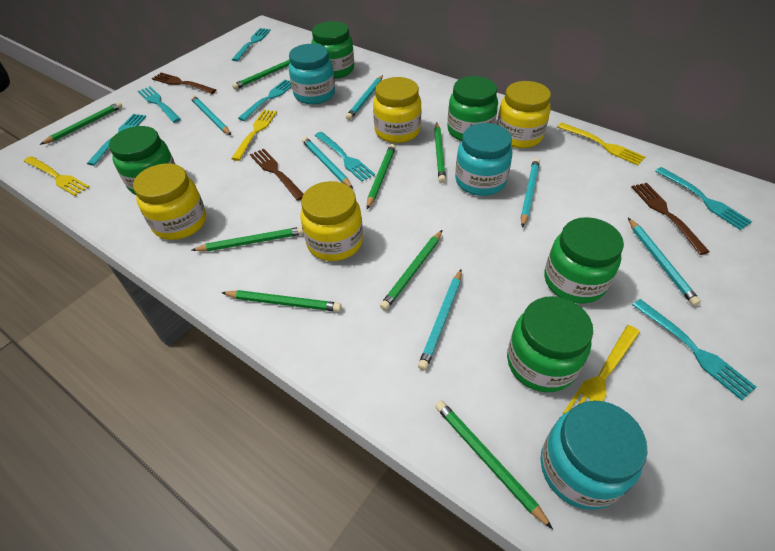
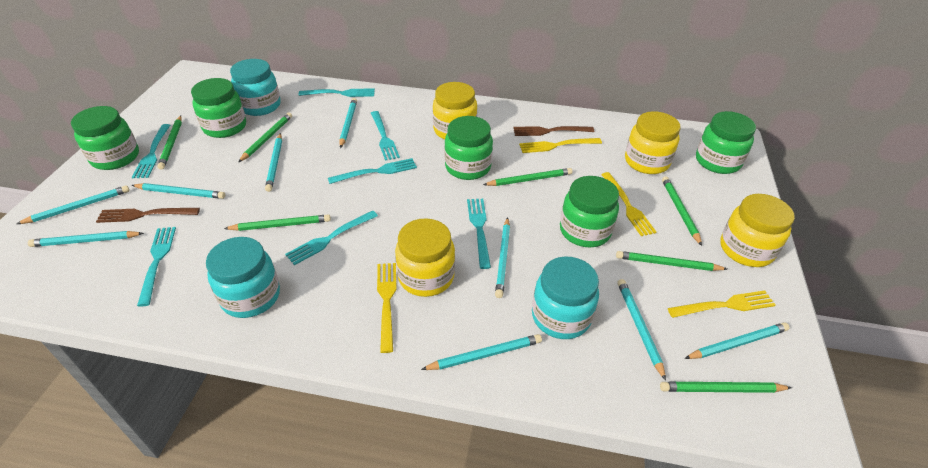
brown fork: [152,72,216,94] [250,149,303,201] [632,183,710,255] = 3 -> [96,208,200,223] [513,126,594,136] = 2
green pencil: [40,102,123,145] [191,227,303,251] [221,290,342,312] [232,59,290,90] [367,144,396,209] [380,230,442,310] [434,122,446,183] [435,400,553,529] = 8 -> [157,115,182,170] [224,214,331,231] [239,113,292,162] [483,168,573,186] [616,251,727,271] [660,382,792,393] [662,176,702,246] = 7
turquoise pencil: [191,95,231,135] [302,137,353,189] [346,75,383,120] [418,269,462,370] [521,158,540,227] [628,218,701,306] = 6 -> [17,185,130,224] [28,231,144,247] [132,183,225,199] [265,133,282,192] [340,98,357,148] [421,334,542,370] [495,217,510,298] [618,279,666,381] [684,322,790,359] = 9

